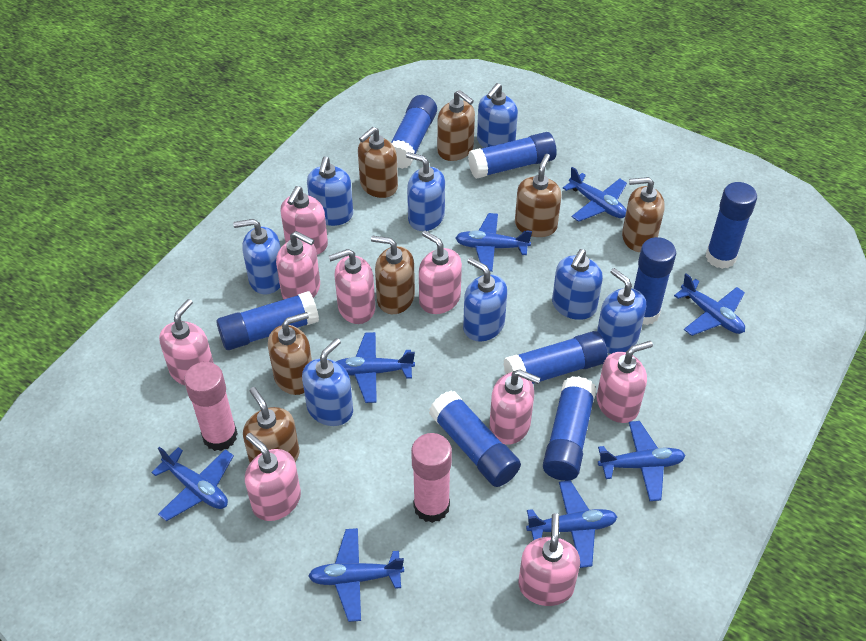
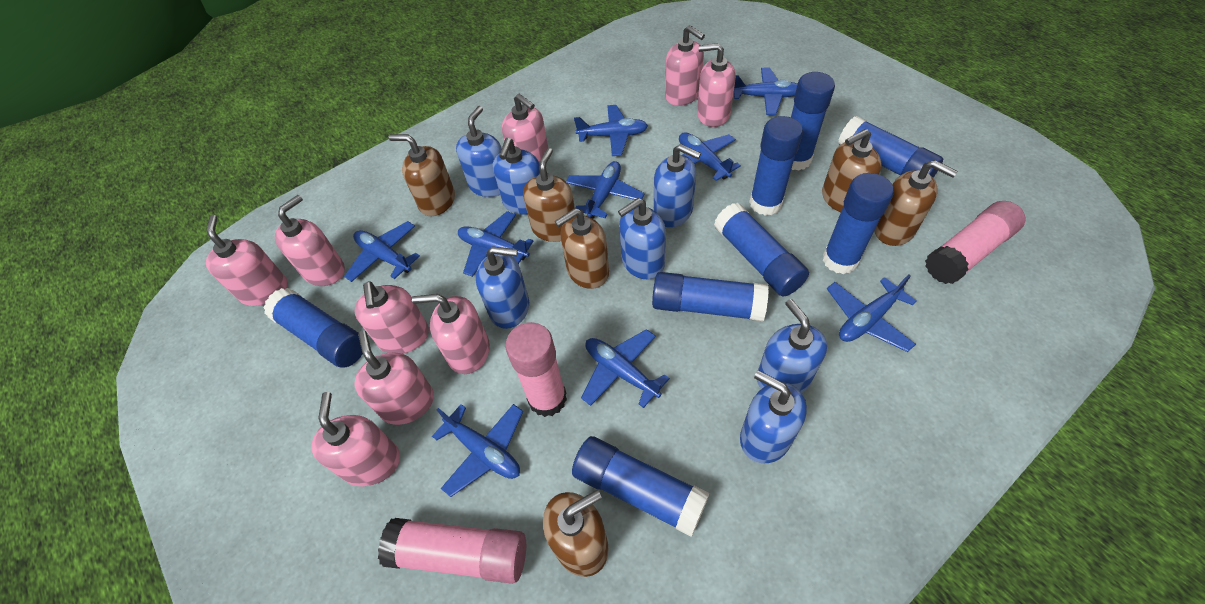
blue plane: [151,447,234,521] [308,528,404,622] [336,332,415,403] [456,213,532,272] [526,480,618,568] [563,167,627,222] [598,421,686,501] [674,273,745,336] = 8 -> [344,221,420,282] [432,404,523,497] [458,211,534,277] [566,161,644,219] [574,105,648,156] [581,329,670,408] [679,132,741,181] [734,68,797,115] [827,275,917,352] = 9
blue soap dispenser: [233,219,281,295] [302,338,353,426] [307,156,353,226] [406,152,445,231] [463,257,507,341] [477,83,518,148] [552,249,603,320] [597,268,646,354] = 8 -> [456,106,502,197] [476,246,529,329] [493,138,540,215] [618,198,666,279] [654,144,701,227] [740,370,807,463] [757,299,827,393] = 7
brown soap dispenser: [243,387,300,463] [268,312,312,395] [358,127,398,198] [371,236,415,314] [437,90,475,161] [515,154,562,237] [622,177,665,252] = 7 -> [389,134,455,216] [523,148,575,242] [543,490,609,577] [555,208,609,289] [822,129,881,212] [874,160,958,246] = 6
pink glue stick: [184,362,238,451] [411,433,452,523] = 2 -> [378,518,526,584] [505,322,567,417] [925,201,1025,284] = 3

